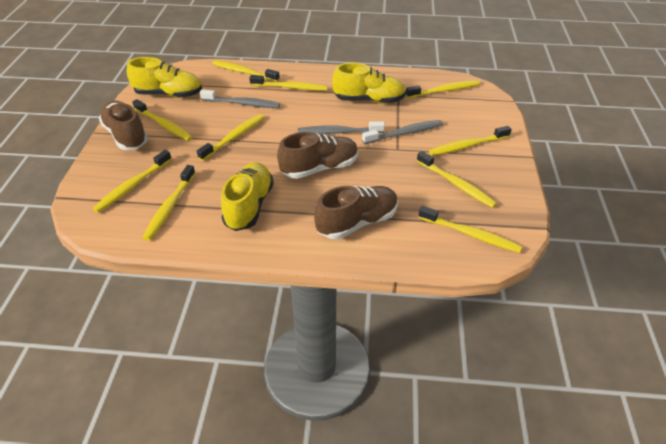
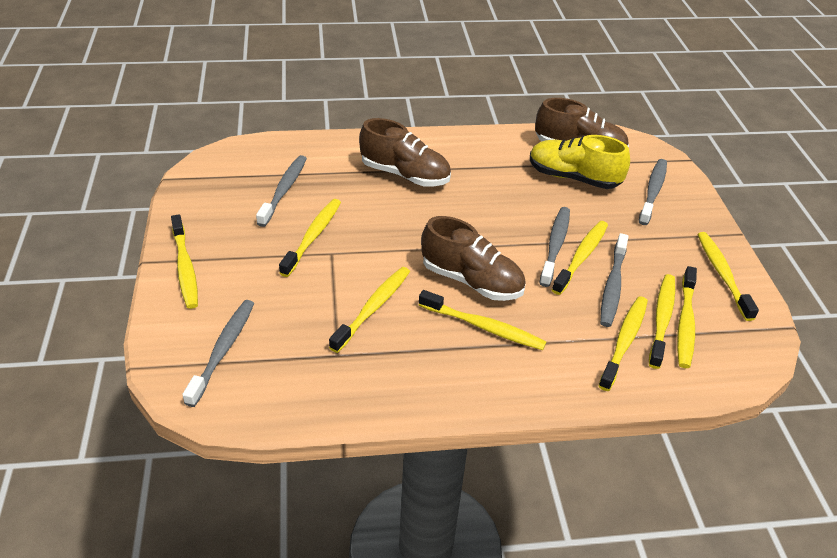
grey toothbrush: [200,89,280,108] [298,121,385,134] [362,120,443,144] = 3 -> [182,300,254,407] [256,155,307,227] [540,207,570,287] [600,233,629,327] [639,159,667,225] = 5
yellow shoe: [127,57,202,98] [221,162,274,231] [332,63,406,104] = 3 -> [530,135,630,189] = 1
yellow toothbrush: [92,150,172,213] [132,99,193,141] [142,165,195,241] [197,114,265,161] [212,60,280,82] [249,75,328,91] [406,80,480,98] [417,151,497,208] [418,206,522,253] [429,126,512,156] = 10 -> [171,215,198,309] [279,199,341,277] [329,267,410,353] [419,290,546,350] [552,221,608,295] [599,296,648,391] [649,274,675,369] [677,266,697,368] [697,232,759,321] = 9

